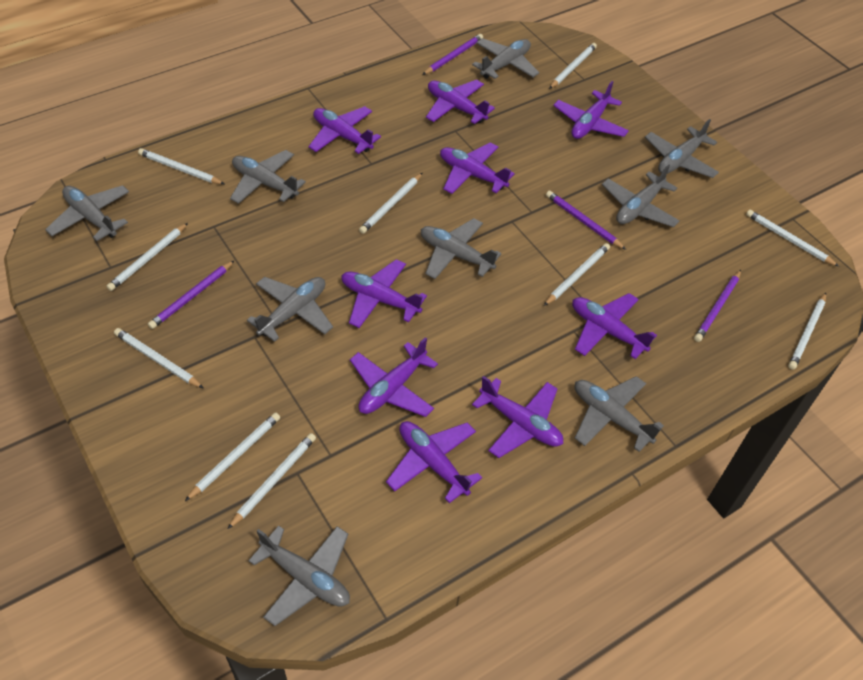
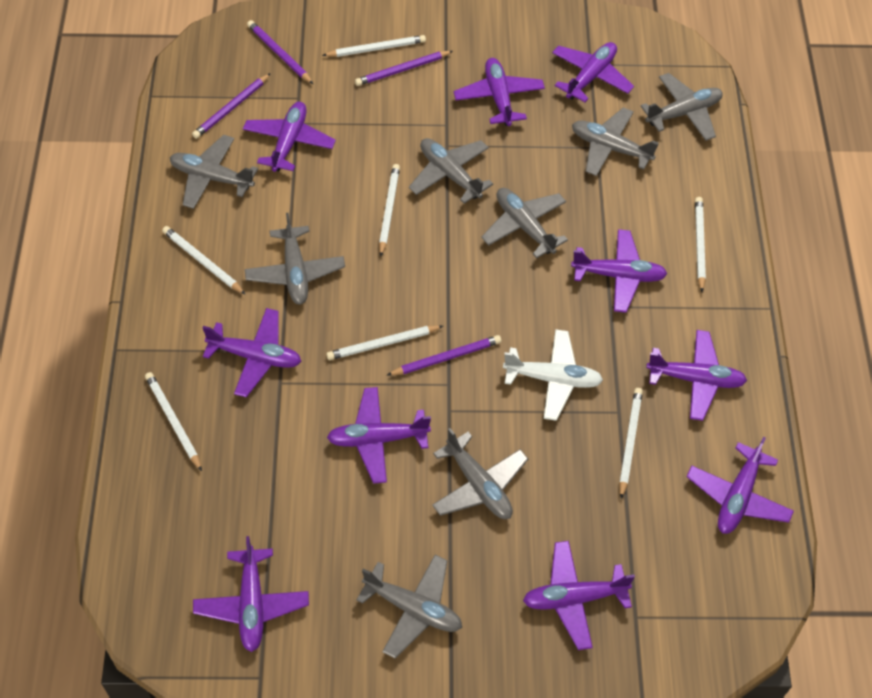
grey plane: [45,185,129,241] [230,150,306,204] [247,277,333,342] [249,526,350,626] [421,218,501,279] [472,38,539,79] [575,376,664,452] [602,164,680,227] [645,119,719,178] = 9 -> [170,135,258,209] [245,213,345,305] [356,555,462,658] [409,138,493,204] [432,428,528,519] [481,188,568,258] [572,107,659,176] [641,73,723,141] = 8
purple plane: [308,106,381,154] [341,259,427,328] [350,337,438,417] [386,421,482,503] [426,80,495,124] [440,143,515,194] [472,376,563,458] [553,81,629,139] [572,293,657,359] = 9 -> [193,536,309,652] [202,308,301,397] [243,102,336,172] [327,387,431,484] [453,58,545,126] [523,541,635,650] [552,42,634,102] [571,229,667,313] [646,330,747,421] [686,436,794,534] = 10
white pencil: [106,223,188,291] [114,328,203,388] [138,148,224,184] [185,413,280,501] [228,433,316,529] [359,173,422,234] [544,243,610,306] [549,43,597,89] [746,210,839,266] [788,293,826,370] = 10 -> [145,372,202,471] [162,226,246,295] [322,35,426,57] [326,325,443,360] [379,164,400,257] [619,388,643,499] [695,197,706,292] = 7
white plane: none = 0 -> [503,329,603,421] = 1

